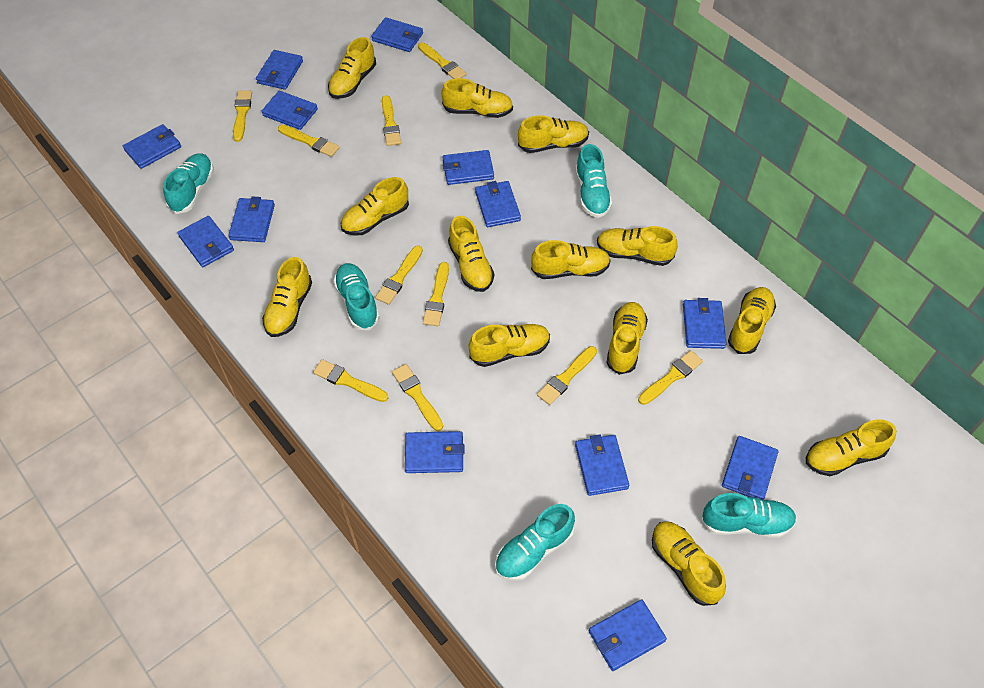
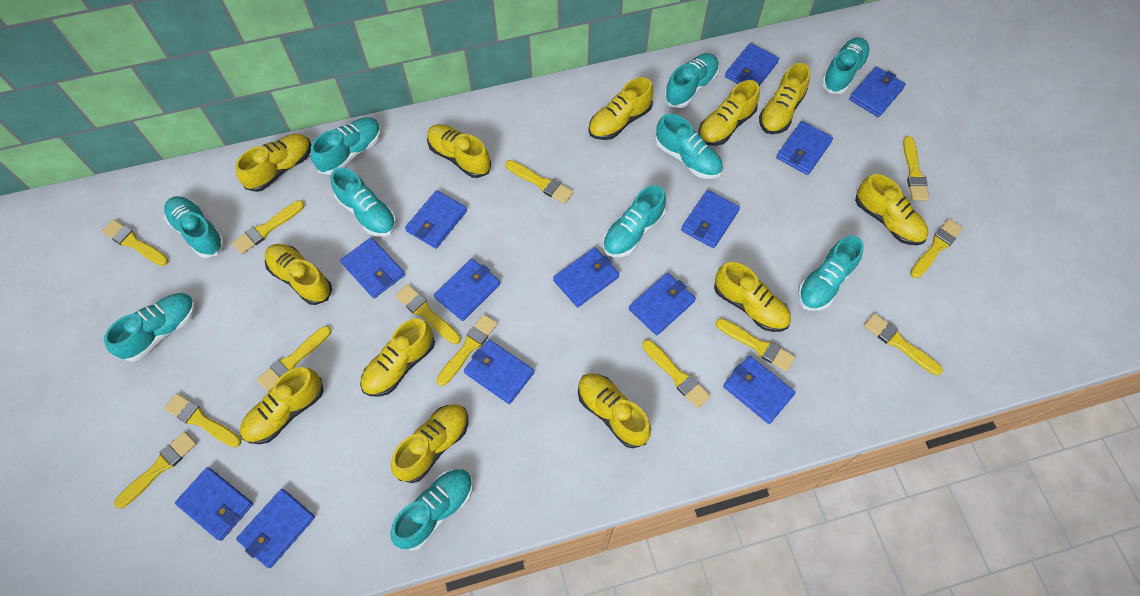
turquoise shoe: [163,153,214,214] [333,263,379,330] [495,504,575,581] [575,144,612,218] [701,493,797,538] = 5 -> [104,293,196,362] [164,196,225,258] [311,118,381,175] [331,167,397,237] [390,469,473,551] [603,185,666,257] [655,114,723,179] [664,53,719,108] [798,236,864,311] [821,37,870,94] = 10
yellow brush: [233,90,252,142] [278,125,340,157] [313,359,388,402] [375,246,423,305] [382,95,401,146] [392,364,443,431] [418,42,467,79] [423,262,449,326] [537,346,597,405] [638,350,703,405] = 10 -> [102,219,169,266] [114,432,197,508] [164,393,241,447] [232,200,305,254] [257,326,332,392] [395,284,461,345] [436,314,498,386] [505,160,574,204] [642,340,711,408] [716,318,796,372] [864,313,943,375] [903,136,929,201] [910,219,963,278] = 13
yellow shoe: [262,257,312,337] [328,37,376,99] [340,177,409,236] [442,78,513,118] [448,216,494,292] [469,324,550,367] [518,115,589,153] [531,240,611,279] [597,226,678,266] [606,302,648,375] [652,521,726,606] [728,287,776,354] [806,420,896,476] = 13 -> [235,134,311,192] [240,367,324,444] [265,244,332,305] [360,318,435,397] [391,404,468,483] [427,124,491,178] [578,374,651,448] [589,77,653,140] [698,80,760,146] [714,262,791,332] [759,63,810,134] [855,174,928,245] = 12

